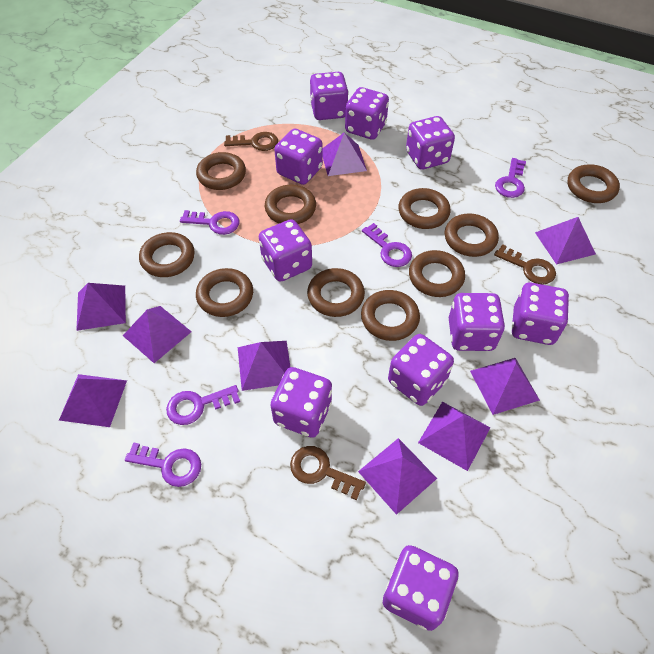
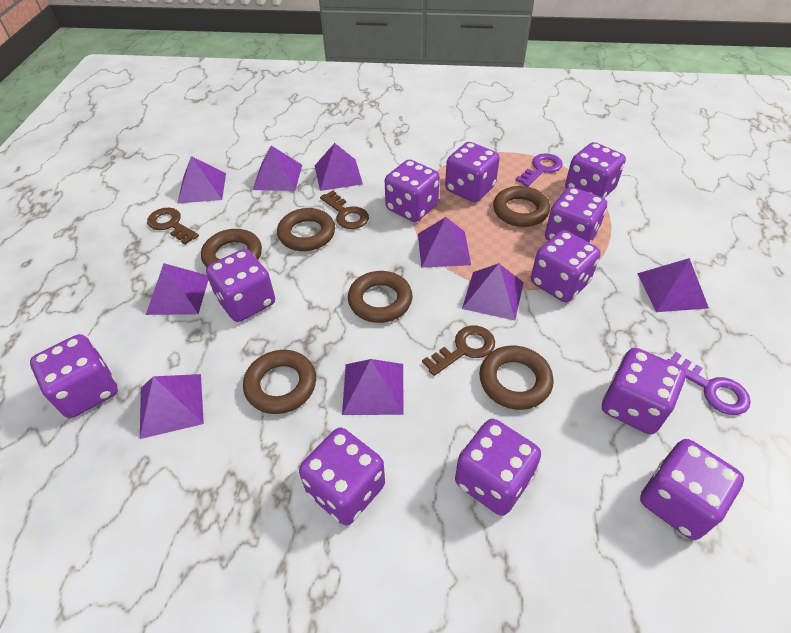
brown ring: [139,232,195,277] [196,152,246,190] [196,268,253,317] [265,185,316,224] [307,268,365,317] [361,290,420,341] [398,188,451,229] [409,250,465,297] [445,213,499,257] [567,164,620,203] = 10 -> [201,229,262,267] [243,350,316,414] [277,208,335,251] [348,271,413,323] [479,346,554,410] [493,186,550,227] = 6
purple dice: [259,219,312,282] [271,367,332,438] [274,129,323,185] [310,72,349,120] [345,87,389,140] [383,545,459,631] [388,334,454,406] [406,116,455,170] [449,293,505,351] [511,283,569,345] = 10 -> [30,334,118,418] [206,249,275,322] [299,428,385,526] [385,160,440,222] [445,142,500,202] [455,419,541,516] [531,230,601,302] [545,187,607,243] [565,142,626,198] [602,348,686,434] [640,439,744,540] = 11
purple key: [125,442,201,487] [166,385,240,425] [180,210,239,235] [362,223,412,267] [495,158,526,198] = 5 -> [515,153,563,187] [667,352,751,415] = 2

